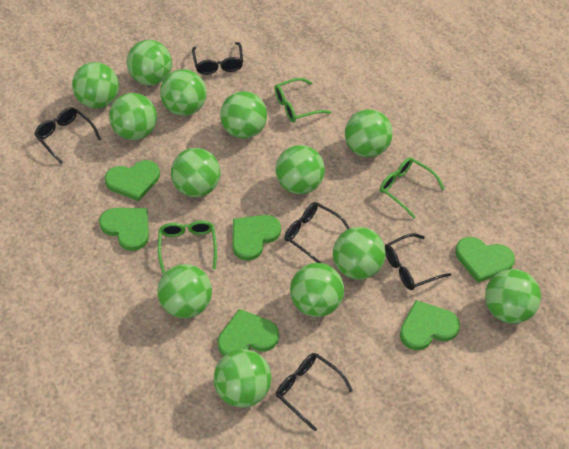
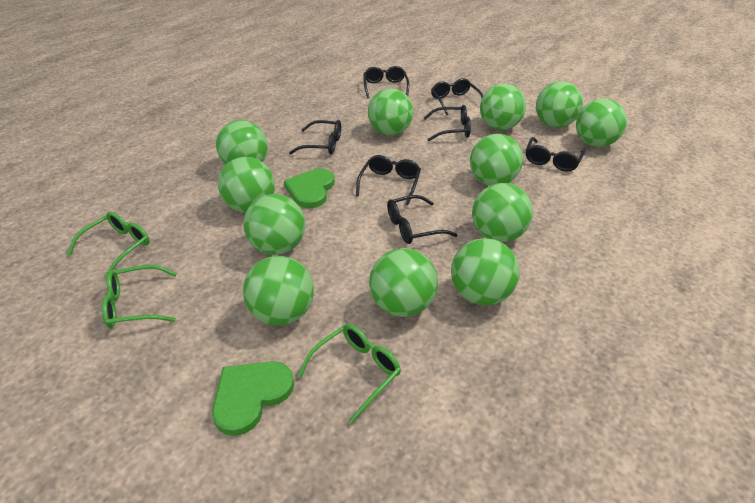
black glasses: [34,107,101,165] [192,42,243,75] [276,353,353,431] [285,202,350,263] [385,233,451,290] = 5 -> [289,120,341,154] [356,155,421,205] [364,66,409,98] [387,195,458,244] [424,105,471,141] [431,78,483,115] [526,137,586,172] = 7
green ball: [72,62,119,108] [109,93,157,140] [127,40,172,85] [158,264,212,319] [160,69,206,116] [171,148,220,197] [214,349,271,407] [220,91,267,139] [276,145,325,194] [290,263,344,317] [333,227,386,280] [345,109,393,157] [485,269,541,324] = 13 -> [216,120,268,165] [218,157,275,212] [243,194,305,255] [243,256,314,326] [368,89,414,136] [369,248,438,317] [451,238,520,305] [470,134,523,186] [472,183,533,242] [480,84,526,130] [536,81,583,128] [576,99,627,147] = 12
green heart: [99,208,149,251] [105,160,160,201] [218,309,279,356] [232,215,281,261] [400,300,460,350] [455,237,515,283] = 6 -> [212,361,294,436] [284,169,335,208] = 2

